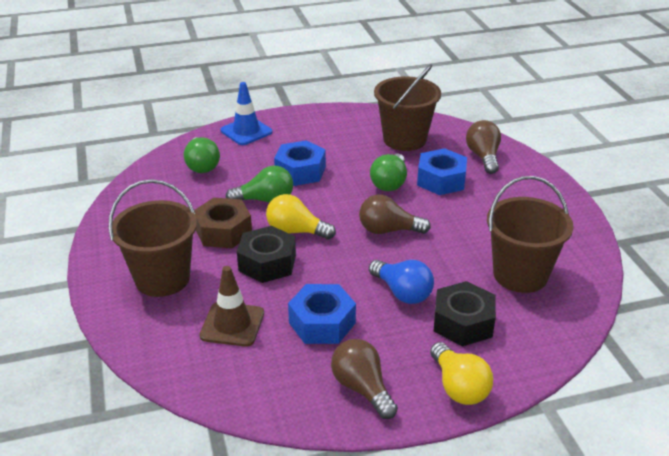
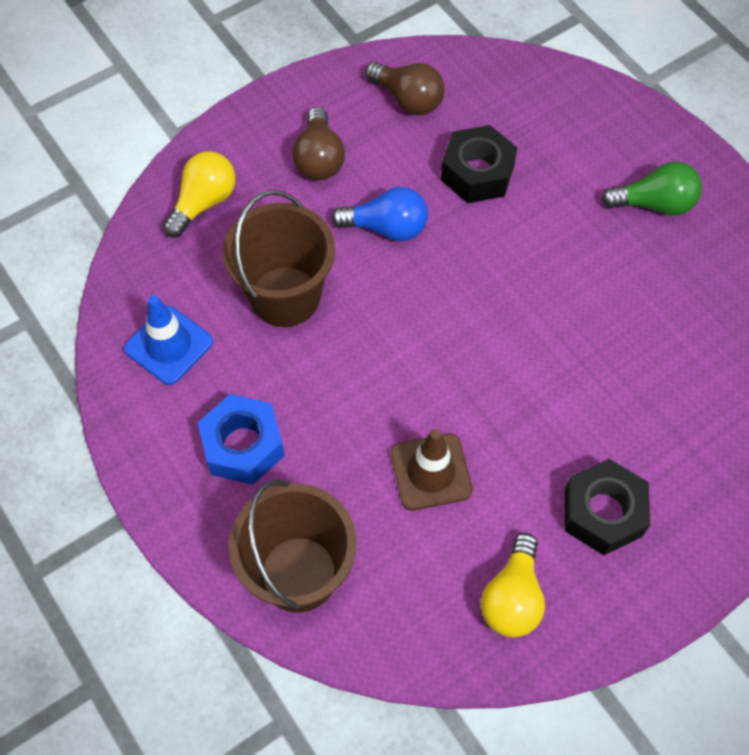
blue nut: [274,140,326,186] [288,284,356,344] [417,148,467,195] = 3 -> [197,394,285,485] = 1
brown bucket: [109,179,197,297] [374,64,441,151] [487,176,574,293] = 3 -> [223,190,335,327] [229,480,357,612] = 2
brown light bulb: [331,339,398,419] [359,194,431,234] [466,120,501,174] = 3 -> [293,107,345,180] [365,62,444,115] = 2
brown nut: [194,197,252,248] = 1 -> none = 0
green light bulb: [184,137,220,173] [226,166,293,203] [370,154,407,191] = 3 -> [601,162,702,216] = 1

